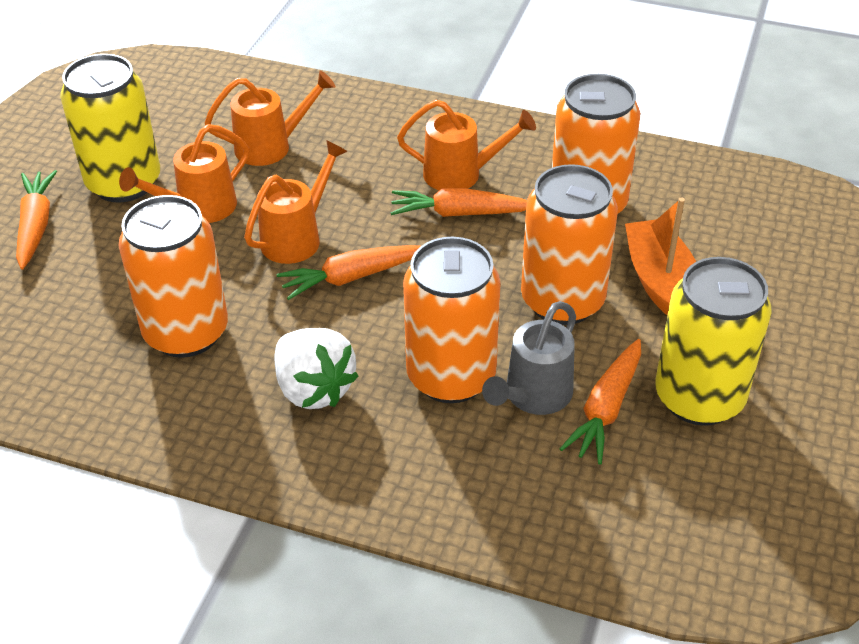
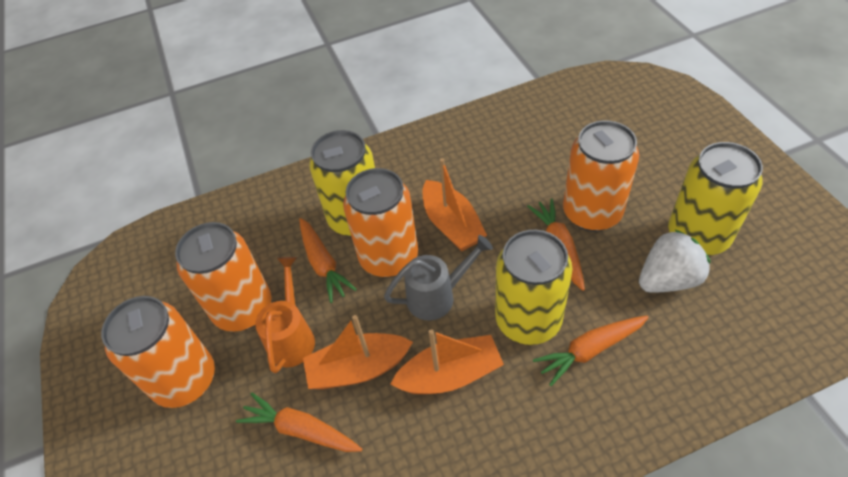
orange boat: [625,198,696,315] = 1 -> [303,315,413,389] [390,329,504,394] [422,158,487,251] = 3
orange watering can: [119,124,249,223] [205,70,336,166] [244,140,348,264] [397,100,536,190] = 4 -> [255,257,315,373] = 1
yellow can: [60,54,160,203] [655,257,772,426] = 2 -> [309,130,375,237] [495,230,573,345] [668,142,763,256] = 3

